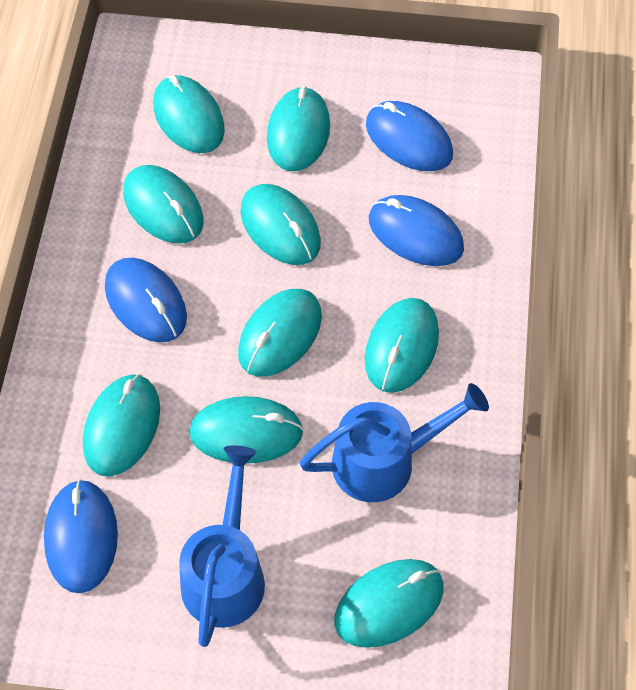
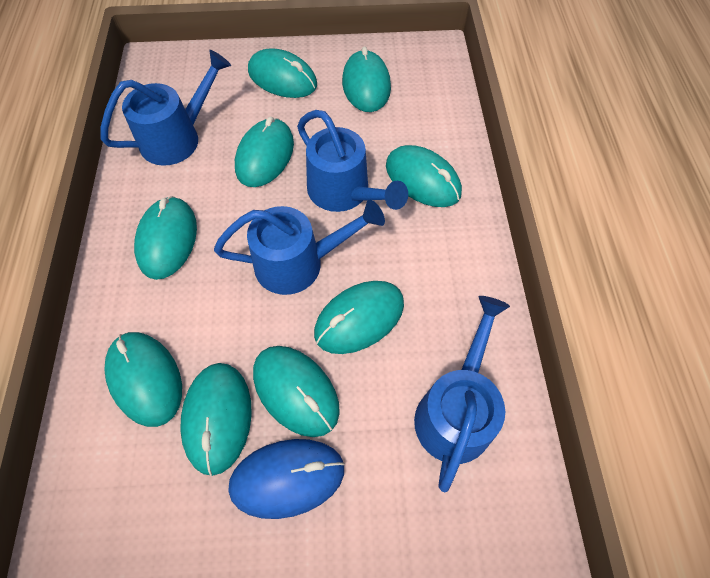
blue mouse: [44,480,118,593] [105,258,187,342] [366,101,453,171] [369,195,464,266] = 4 -> [228,439,345,519] = 1
blue watering can: [179,445,265,647] [300,383,489,502] = 2 -> [101,50,231,166] [214,200,385,295] [297,110,408,212] [414,296,510,493] = 4

